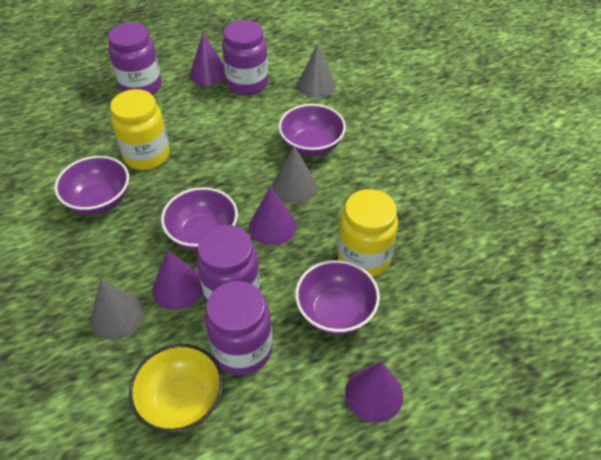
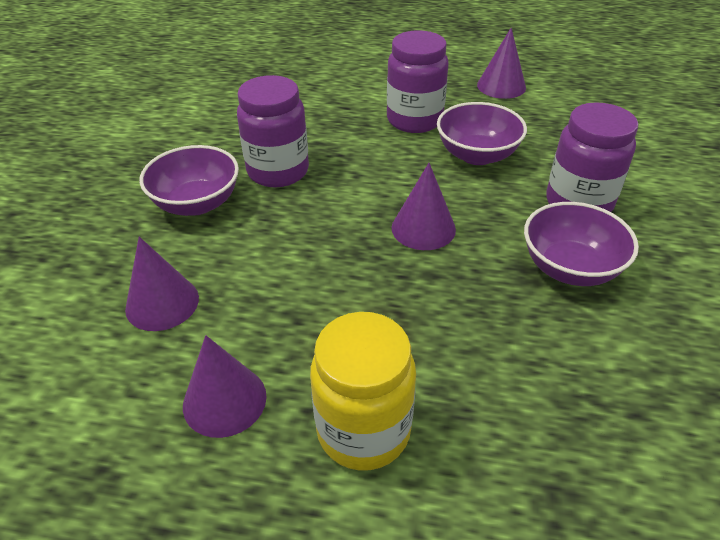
grey cone: [90,279,144,340] [272,146,317,204] [297,44,336,98] = 3 -> none = 0
purple bowl: [55,156,129,215] [161,187,238,251] [279,104,346,156] [295,260,380,334] = 4 -> [140,145,239,216] [437,102,527,165] [524,202,639,286] = 3
purple jar: [108,23,162,94] [197,225,260,302] [205,281,272,375] [222,20,268,95] = 4 -> [237,75,309,187] [387,30,449,133] [546,102,638,212] = 3
yellow bowl: [129,344,223,433] = 1 -> none = 0
yellow jar: [110,89,170,170] [338,189,398,277] = 2 -> [310,312,416,471] = 1

